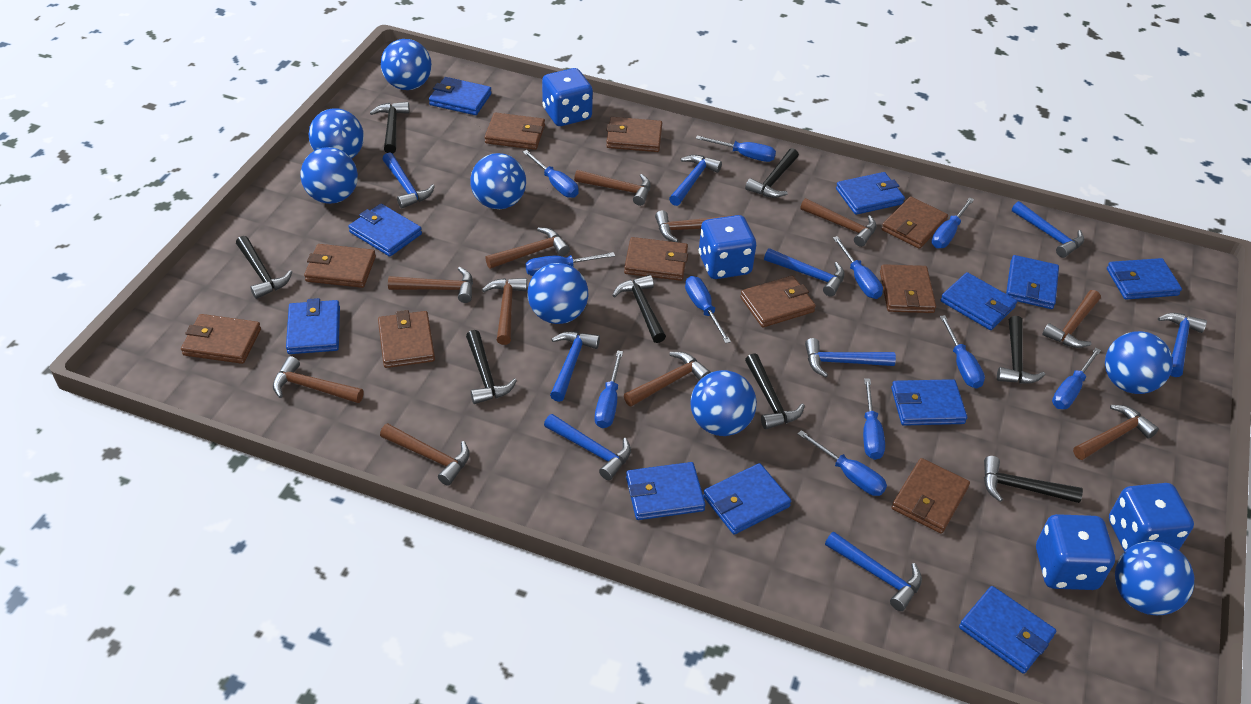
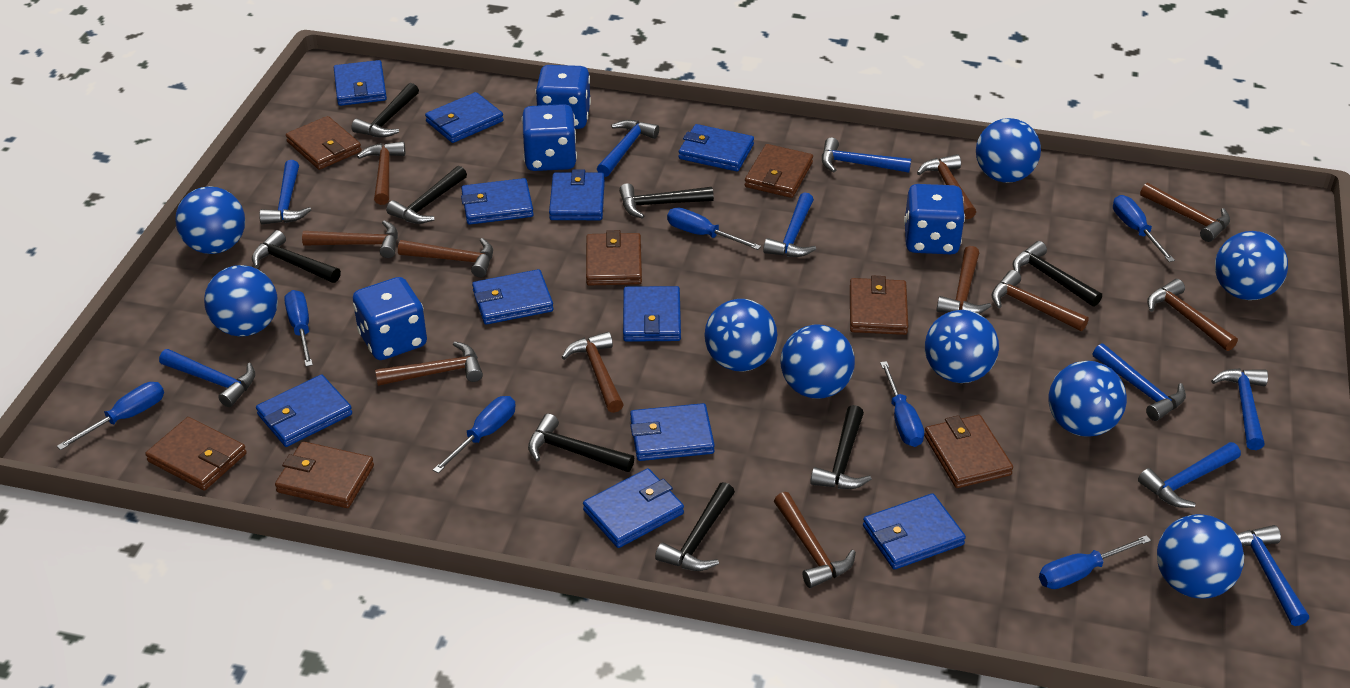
blue ball: [300,147,358,204] [309,109,364,159] [381,39,432,90] [470,153,526,209] [527,263,588,324] [691,370,757,436] [1105,331,1173,394] [1115,541,1194,615] = 8 -> [175,186,245,254] [204,265,278,337] [705,299,777,372] [781,324,855,399] [925,310,999,383] [976,118,1041,183] [1049,361,1127,437] [1157,514,1244,599] [1215,231,1288,300] = 9
blue screwdriver: [523,150,579,198] [526,252,615,276] [595,350,623,428] [685,276,731,343] [696,136,776,162] [798,430,887,496] [833,236,883,299] [863,378,885,460] [931,197,974,248] [940,315,985,389] [1052,348,1101,409] = 11 -> [57,382,164,450] [284,290,313,367] [433,396,516,473] [667,208,761,250] [880,361,924,447] [1039,535,1151,589] [1113,195,1175,262] = 7
brown wallet: [181,314,261,364] [304,244,376,288] [378,310,435,368] [485,112,545,150] [606,117,662,152] [624,237,688,281] [740,275,816,327] [880,264,936,313] [881,196,948,249] [892,458,970,534] = 10 -> [145,417,246,491] [275,441,374,508] [286,116,362,170] [586,230,642,285] [745,144,813,198] [850,275,908,335] [924,415,1013,488] = 7

